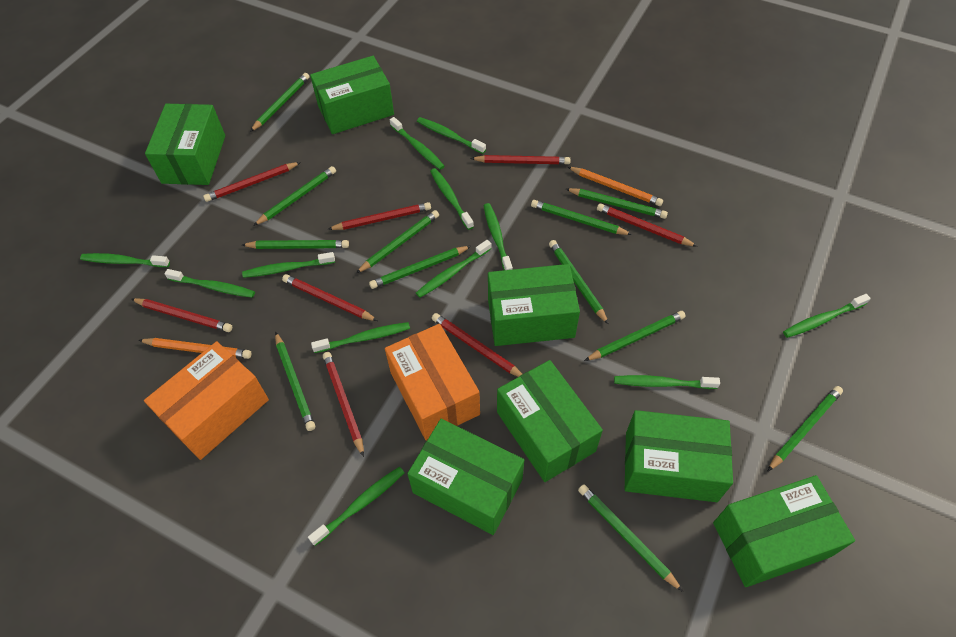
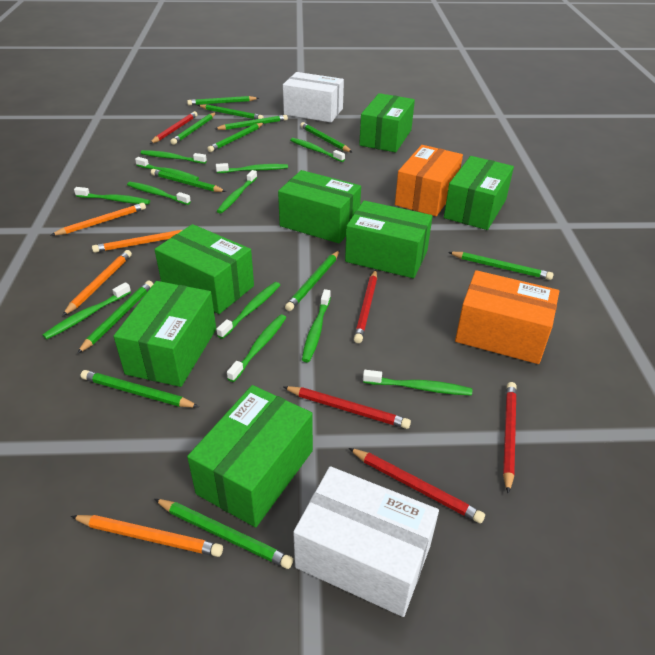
orange pencil: [138,338,251,359] [568,167,663,206] = 2 -> [51,203,146,235] [62,250,132,316] [71,515,223,557] [92,230,182,253] = 4
red pencil: [131,298,232,332] [203,162,301,202] [282,274,378,321] [323,352,364,457] [327,202,431,230] [432,313,522,377] [470,155,571,164] [597,203,698,247] = 8 -> [150,111,198,144] [284,386,411,429] [349,448,485,524] [354,270,377,343] [503,382,517,494] = 5
white box: none = 0 -> [283,72,344,123] [293,466,439,617] = 2

